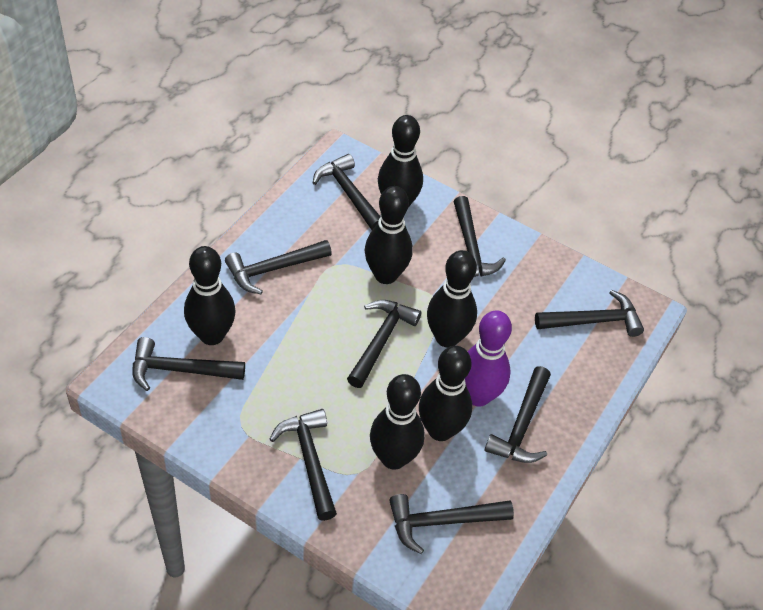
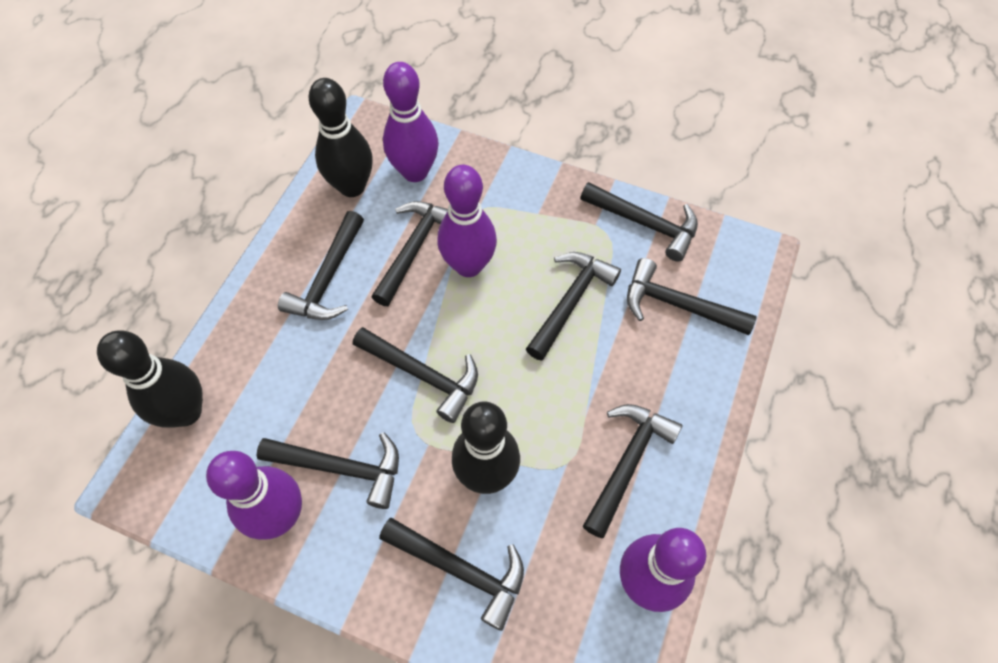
black bowling pin: [184,246,236,345] [365,186,413,284] [370,374,425,470] [378,115,423,208] [419,346,472,441] [427,250,477,348] = 6 -> [97,331,203,427] [308,78,373,197] [452,402,520,494] = 3
purple bowling pin: [465,310,512,407] = 1 -> [206,451,302,540] [383,62,439,182] [437,165,497,277] [620,528,706,612] = 4

